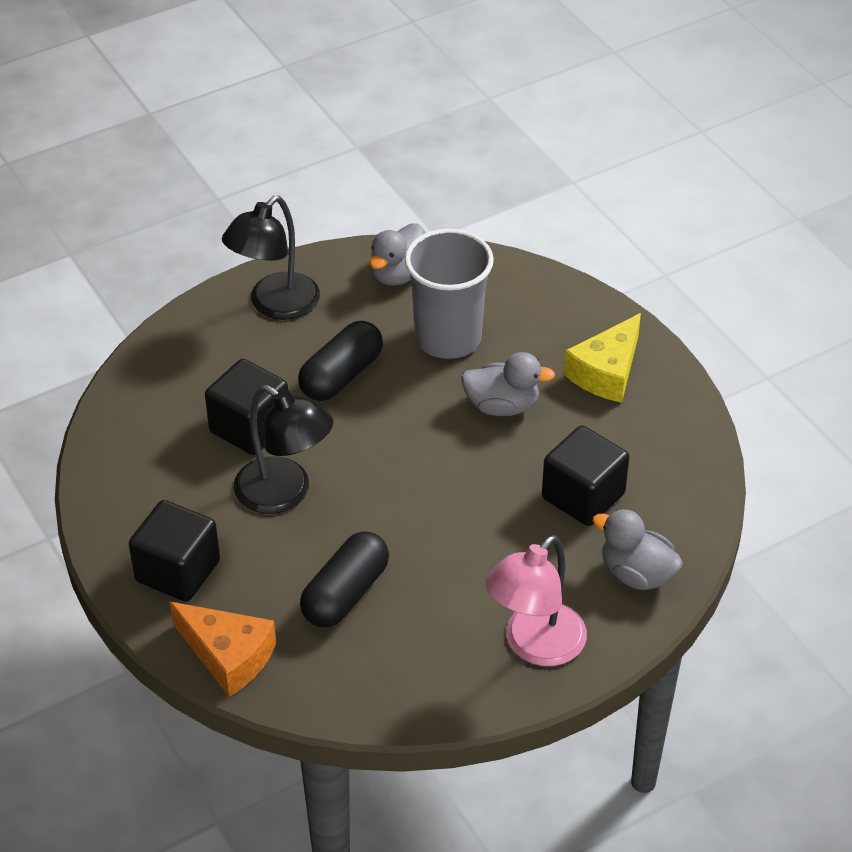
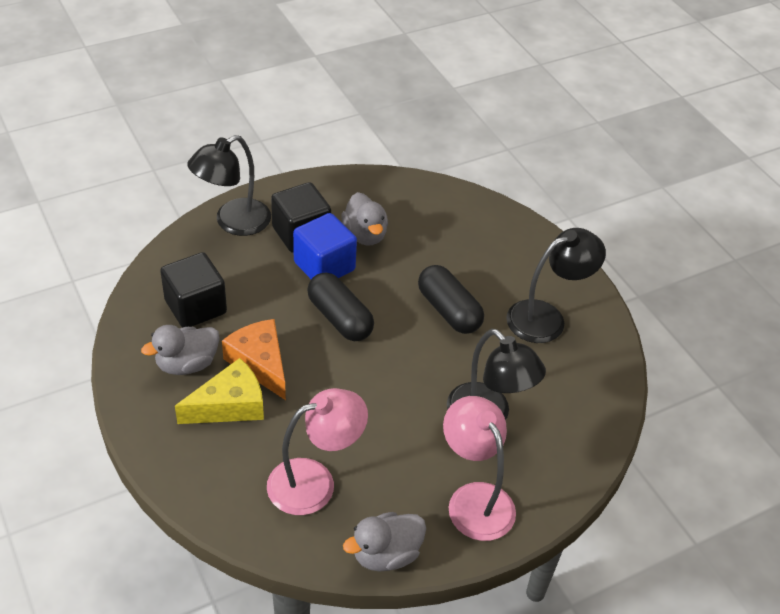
black cube: [129,500,220,602] [205,359,288,455] [542,425,629,526] = 3 -> [160,252,227,328] [271,182,331,253] = 2
black lamp: [222,196,320,320] [234,385,333,514] = 2 -> [187,135,271,236] [447,329,546,421] [506,228,606,343] = 3
blue cube: none = 0 -> [293,213,357,279] = 1
grey cup: [405,229,494,359] = 1 -> none = 0
pink lamp: [485,535,587,666] = 1 -> [267,388,368,515] [443,396,516,541] = 2

